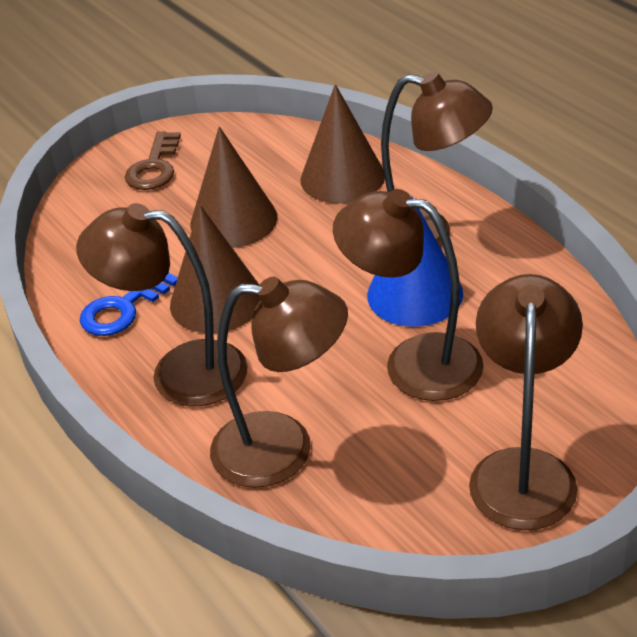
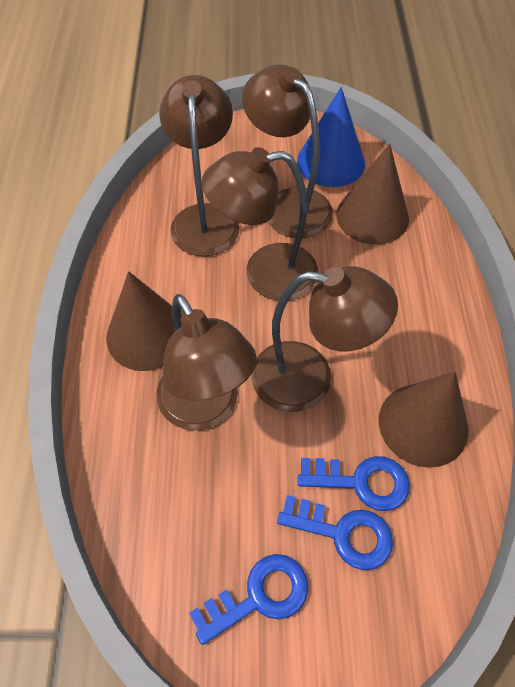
blue key: [80,272,178,336] = 1 -> [189,554,308,645] [277,495,393,570] [298,456,410,511] = 3
brown key: [125,131,181,190] = 1 -> none = 0

